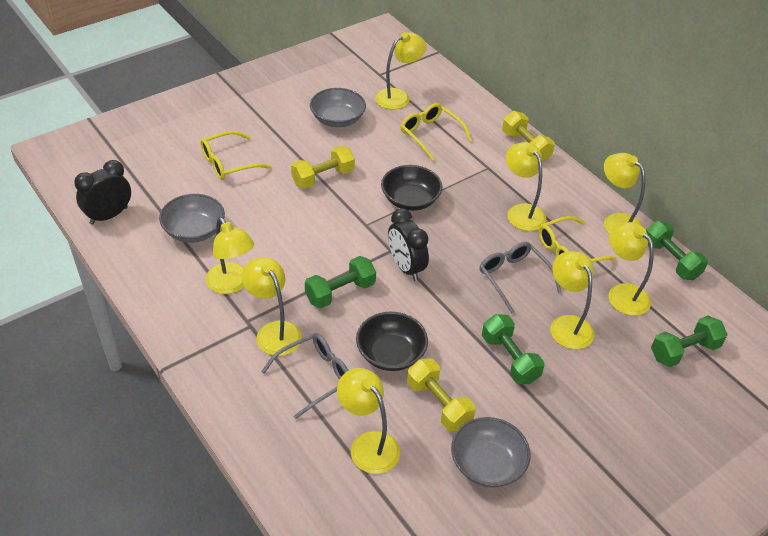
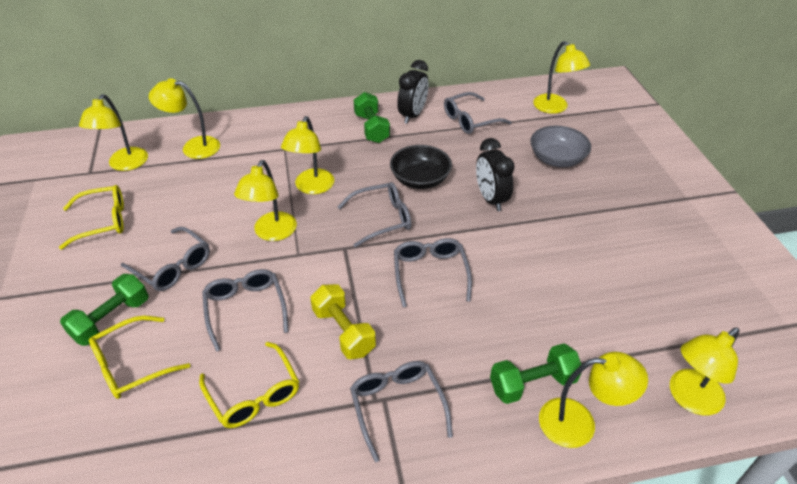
black bowl: [356,312,428,371] [381,165,442,211] = 2 -> [390,145,452,189] = 1
green dumbbell: [305,256,376,308] [482,314,545,384] [646,221,708,280] [651,316,728,367] = 4 -> [60,274,149,346] [354,92,390,143] [490,343,581,404] = 3
grey bowl: [159,194,225,243] [310,88,366,127] [451,417,531,488] = 3 -> [530,126,591,167] = 1
grey glasses: [261,333,349,419] [479,242,561,314] = 2 -> [121,227,210,291] [202,269,289,352] [338,182,411,247] [350,361,453,462] [394,238,472,307] [444,92,512,134] = 6
yellow dumbbell: [291,146,355,189] [407,358,476,432] [502,111,555,162] = 3 -> [310,284,376,359] = 1
yellow lamp: [206,217,254,294] [242,257,302,356] [337,368,400,474] [375,32,426,110] [506,142,546,231] [550,251,594,349] [604,153,645,234] [608,222,654,316] = 8 -> [79,94,148,171] [149,78,220,159] [234,160,297,241] [281,116,334,194] [533,41,590,114] [539,352,648,448] [670,327,739,415] = 7

